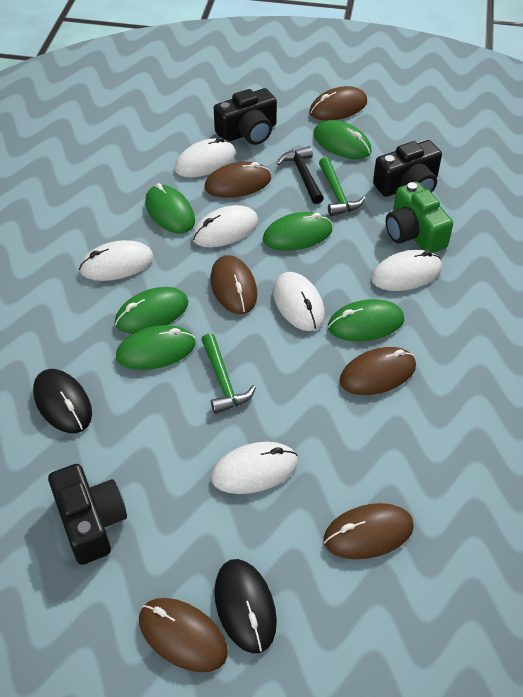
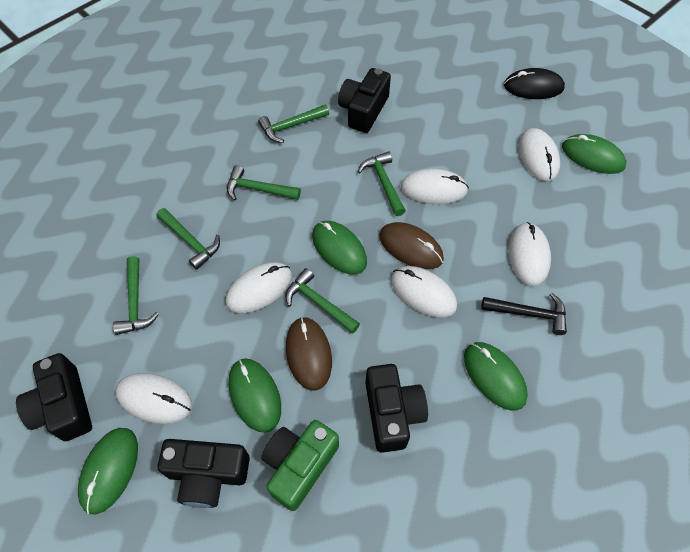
black camera: [48,464,127,565] [214,88,277,145] [373,140,442,197] = 3 -> [16,353,92,441] [158,439,250,508] [338,68,391,133] [365,364,428,453] = 4
black mouse: [33,369,92,433] [214,559,277,654] = 2 -> [504,68,565,99] = 1
brown mouse: [139,598,228,672] [204,162,271,198] [211,255,257,314] [309,86,367,121] [323,503,414,559] [339,347,416,395] = 6 -> [286,317,332,390] [379,222,444,269] = 2
green hammer: [201,333,256,414] [319,157,365,216] = 2 -> [113,256,159,335] [156,208,220,270] [227,165,301,200] [258,105,329,143] [285,268,360,334] [358,151,406,216] = 6
green mouse: [115,287,188,334] [116,325,195,370] [145,183,195,234] [263,212,333,251] [313,120,372,159] [328,299,404,341] = 6 -> [78,428,138,514] [229,358,281,433] [312,221,367,275] [464,342,528,411] [562,134,626,174] = 5

